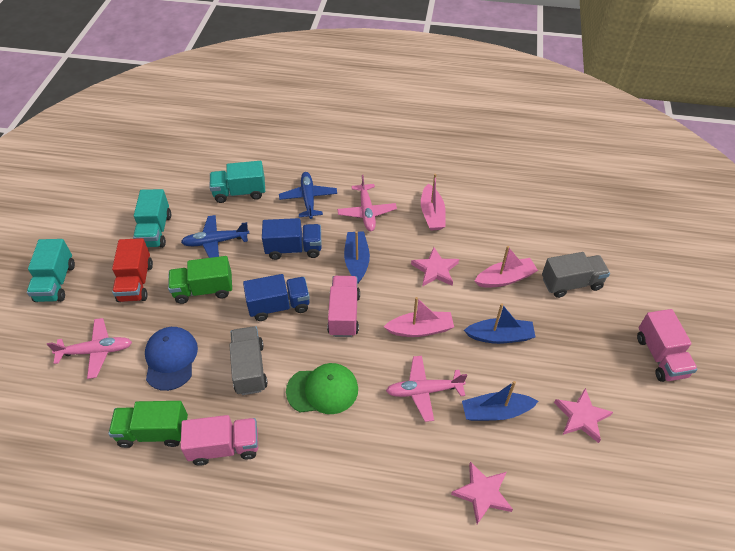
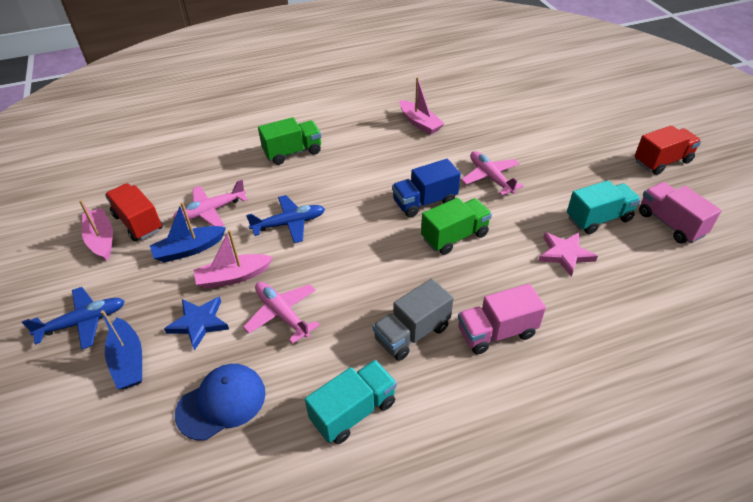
blue boat: [344,231,370,283] [462,381,538,421] [464,303,535,344] = 3 -> [101,310,142,389] [150,202,226,263] = 2
blue star: none = 0 -> [164,296,229,351] = 1
blue truck: [243,274,310,321] [262,218,322,260] = 2 -> [392,159,461,218] = 1
green cap: [286,363,358,414] = 1 -> none = 0
grey truck: [229,326,268,395] [542,252,610,298] = 2 -> [373,278,454,361] = 1
pink star: [411,247,459,287] [451,462,513,524] [554,388,613,443] = 3 -> [538,232,598,277] = 1
pink truck: [180,415,258,466] [327,276,360,337] [637,309,698,382] = 3 -> [458,284,546,354] [639,182,722,244] = 2
red truck: [112,238,153,302] = 1 -> [105,183,163,242] [635,125,701,175] = 2
turquoise truck: [27,239,75,302] [133,189,171,248] [210,161,265,203] = 3 -> [305,360,397,444] [567,180,641,234] = 2

